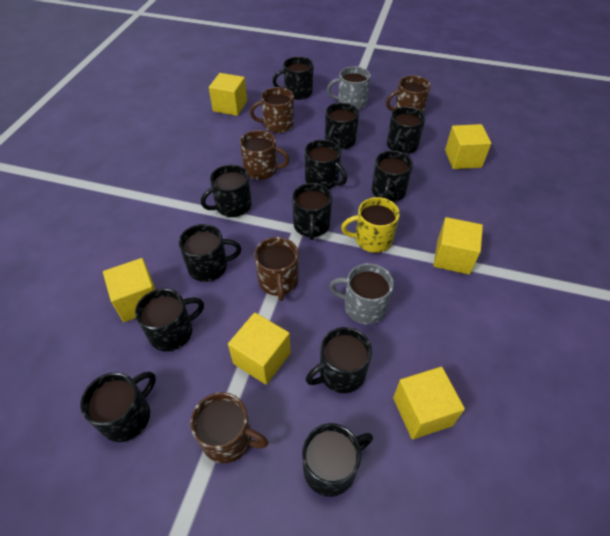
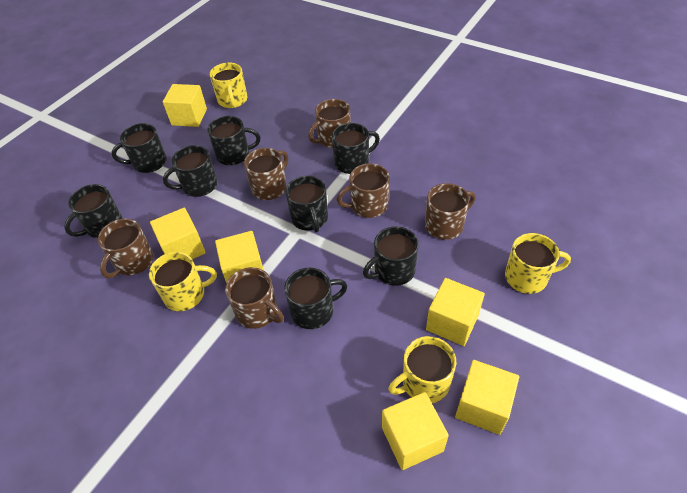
black mug: [80,372,156,442] [135,288,204,351] [179,224,241,282] [201,165,252,217] [273,57,314,100] [292,183,332,240] [302,423,373,497] [305,139,347,189] [306,327,372,393] [325,102,359,150] [372,151,413,202] [387,107,425,154] = 12 -> [64,184,123,238] [112,123,167,173] [163,145,217,197] [207,116,260,165] [284,268,347,329] [286,176,328,233] [332,123,380,174] [363,226,419,286] = 8
brown mug: [190,392,269,463] [240,130,290,180] [250,87,294,133] [254,237,299,301] [386,76,431,114] = 5 -> [98,219,154,278] [225,267,284,329] [244,148,288,200] [308,99,351,148] [336,163,389,218] [425,183,475,240] = 6
grey mug: [327,66,370,110] [329,263,394,324] = 2 -> none = 0
yellow mug: [341,197,400,253] = 1 -> [149,252,217,311] [210,63,247,108] [388,336,456,403] [505,233,571,294] = 4

